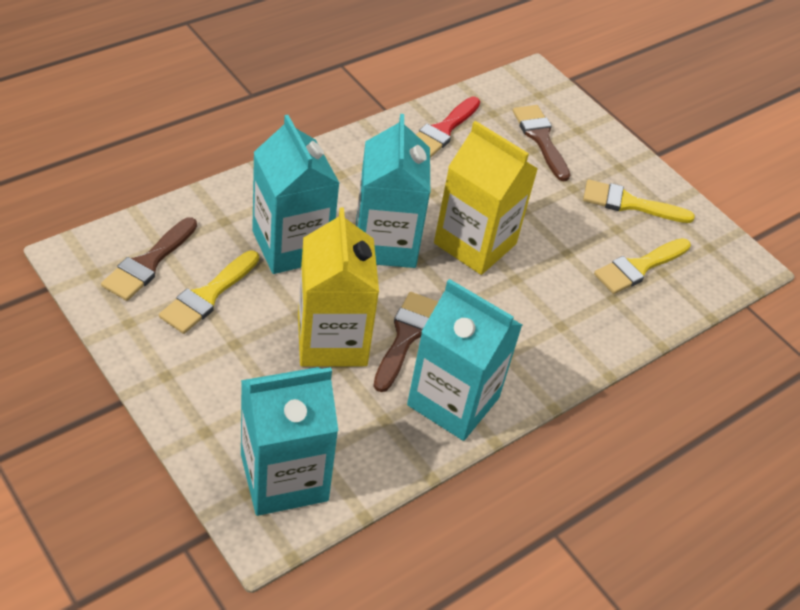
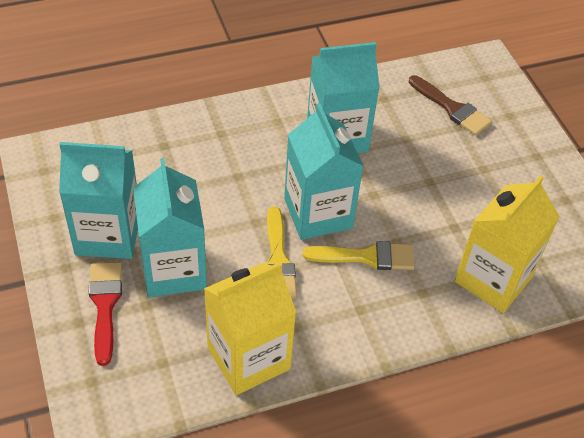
brown brush: [101,217,197,301] [373,292,438,392] [513,105,570,181] = 3 -> [409,75,492,135] = 1
yellow brush: [159,251,259,334] [583,179,695,223] [594,238,691,294] = 3 -> [266,207,297,298] [303,241,414,270] = 2

